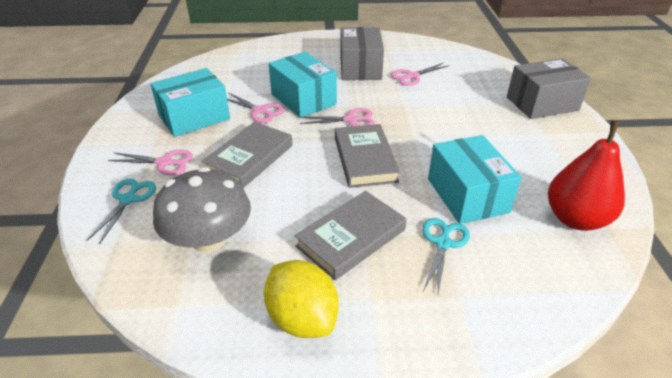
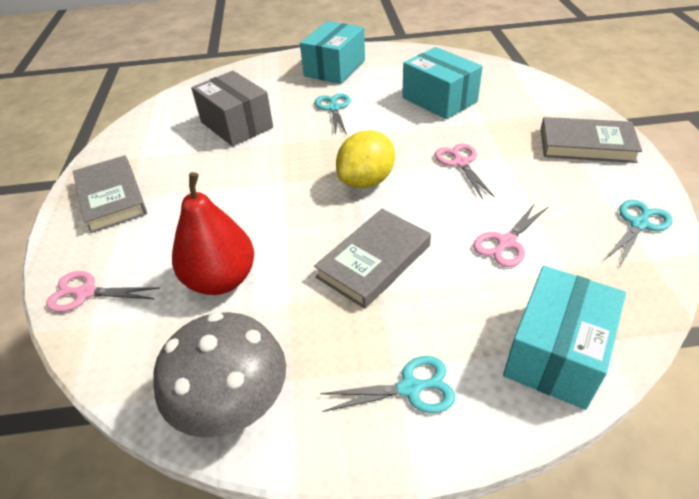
grey box: [340,27,384,80] [507,58,591,119] = 2 -> [191,71,273,146] = 1
pink scissors: [108,150,193,175] [227,92,284,123] [300,108,375,126] [391,63,450,86] = 4 -> [46,271,160,312] [435,144,495,199] [473,202,548,267] = 3
turquoise scissors: [86,179,156,245] [422,218,470,294] = 2 -> [315,93,351,135] [320,356,455,413] [605,200,673,266] = 3

